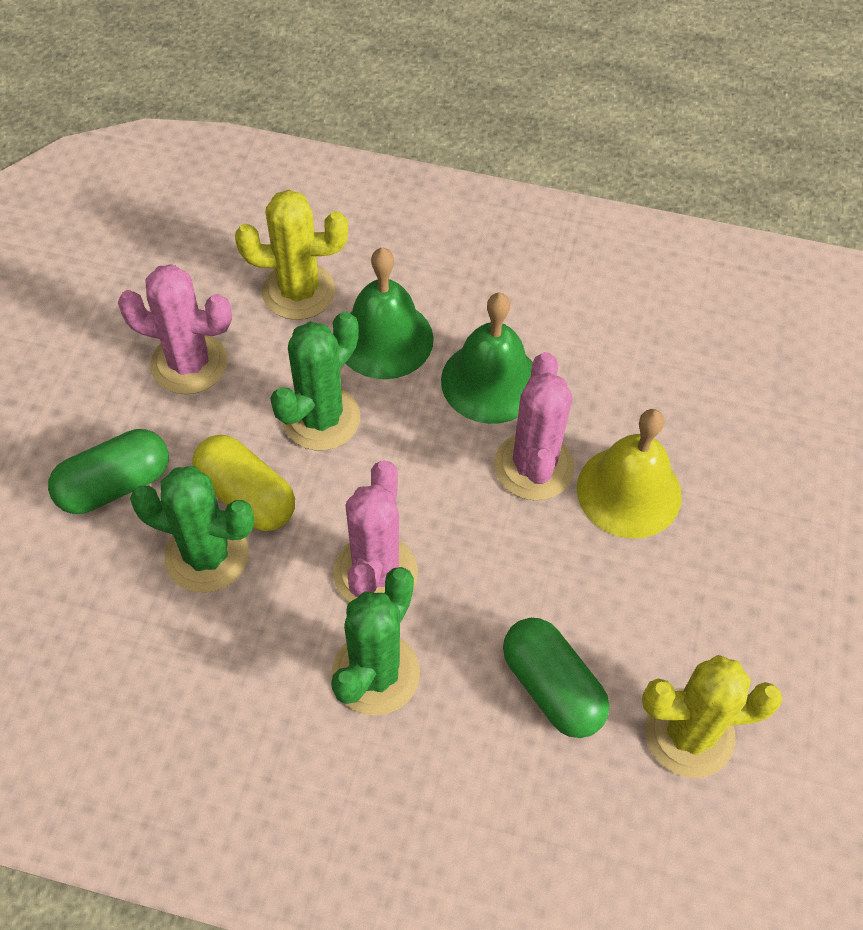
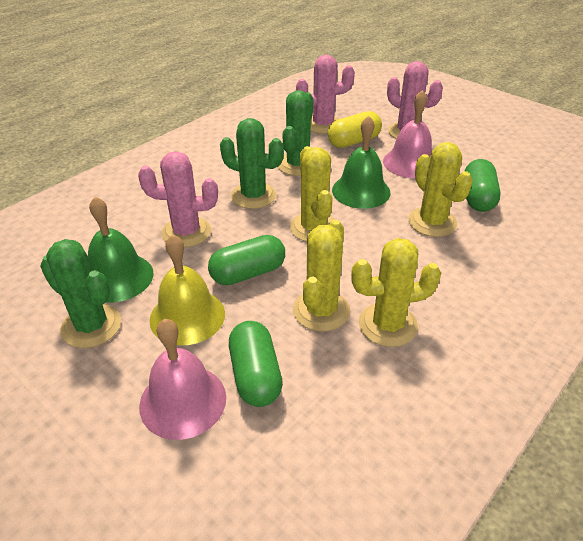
green capsule: [48,429,169,514] [503,618,609,738] = 2 -> [208,235,285,285] [229,321,283,407] [465,159,501,212] = 3
pink bell: none = 0 -> [139,319,226,440] [383,90,432,178] = 2
yellow cactus: [235,190,348,320] [642,655,782,778] = 2 -> [290,146,335,242] [293,220,350,331] [351,238,441,347] [408,142,473,237] = 4

